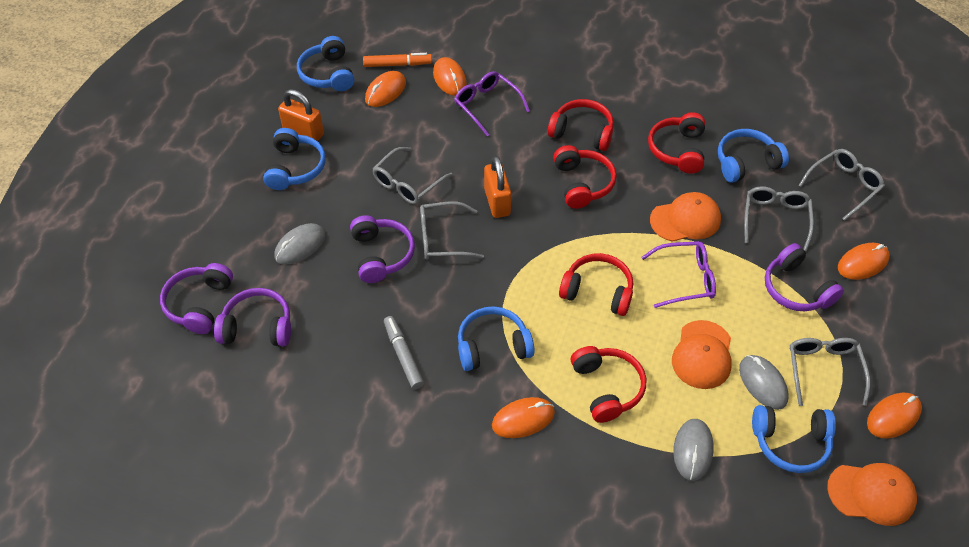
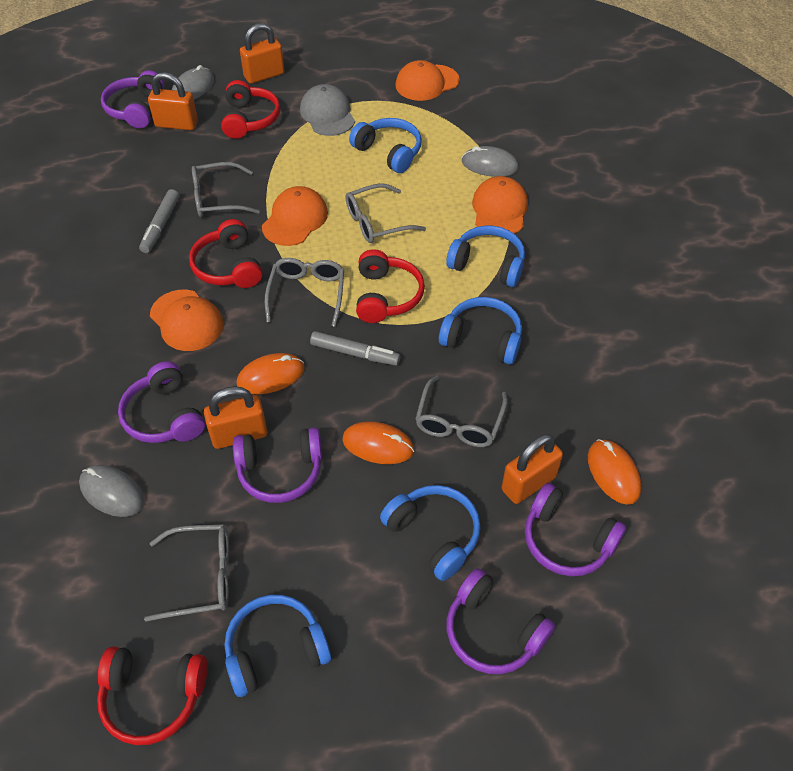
grey cap: none = 0 -> [300,84,355,136] = 1
grey marker: [384,316,424,389] = 1 -> [139,189,179,253] [310,331,401,366] = 2
orange cap: [650,192,721,242] [672,320,732,389] [827,463,917,526] = 3 -> [150,290,224,351] [262,186,328,246] [395,60,460,101] [472,176,528,234] = 4
orange marker: [363,53,432,67] = 1 -> none = 0
orange mouse: [365,71,406,107] [433,57,467,96] [492,397,555,438] [838,243,890,280] [867,393,922,438] = 5 -> [237,353,305,394] [342,421,414,464] [588,439,642,505] = 3
orange padlock: [278,89,324,141] [484,156,511,218] = 2 -> [148,72,198,130] [204,386,268,449] [240,23,284,84] [501,434,563,504] = 4
purple glasses: [454,71,530,137] [641,241,716,308] = 2 -> none = 0
purple headphones: [160,263,233,334] [214,288,291,346] [350,215,415,283] [765,243,844,311] = 4 -> [101,70,164,128] [118,361,205,443] [233,428,322,503] [447,568,555,674] [525,483,626,576] = 5
red headphones: [548,99,614,151] [553,145,616,209] [559,253,633,316] [571,346,646,423] [648,112,705,174] = 5 -> [97,647,207,745] [189,219,262,288] [221,80,280,139] [356,249,425,323] = 4

